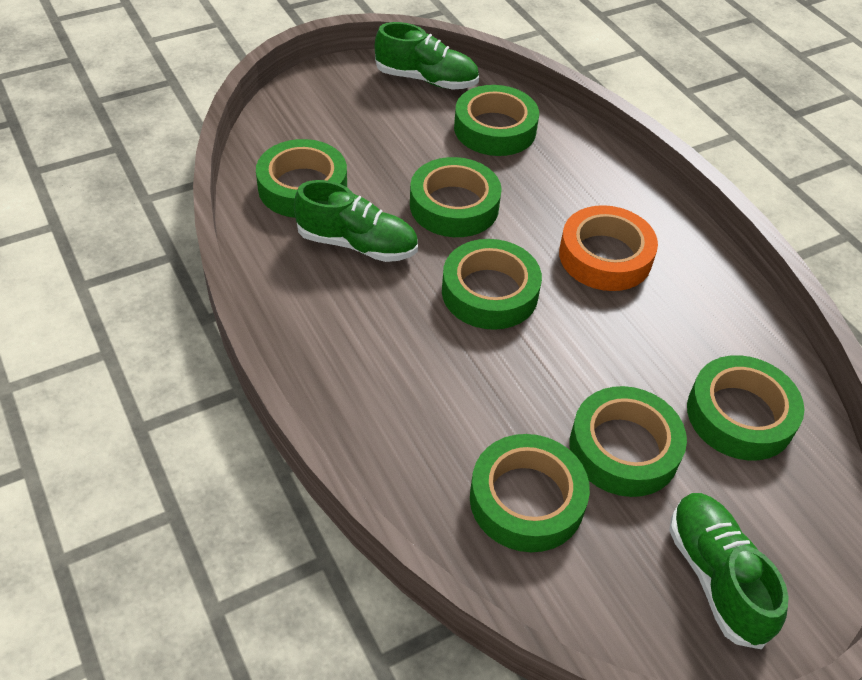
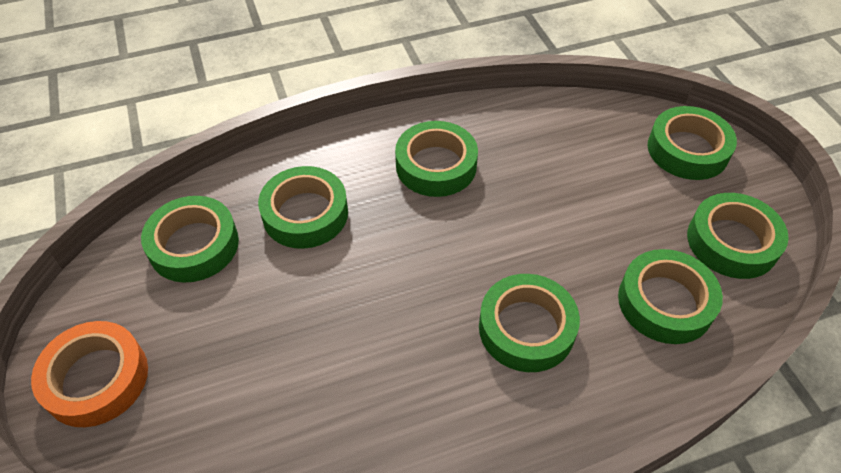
green shoe: [294,180,418,262] [375,22,479,90] [669,493,788,649] = 3 -> none = 0

